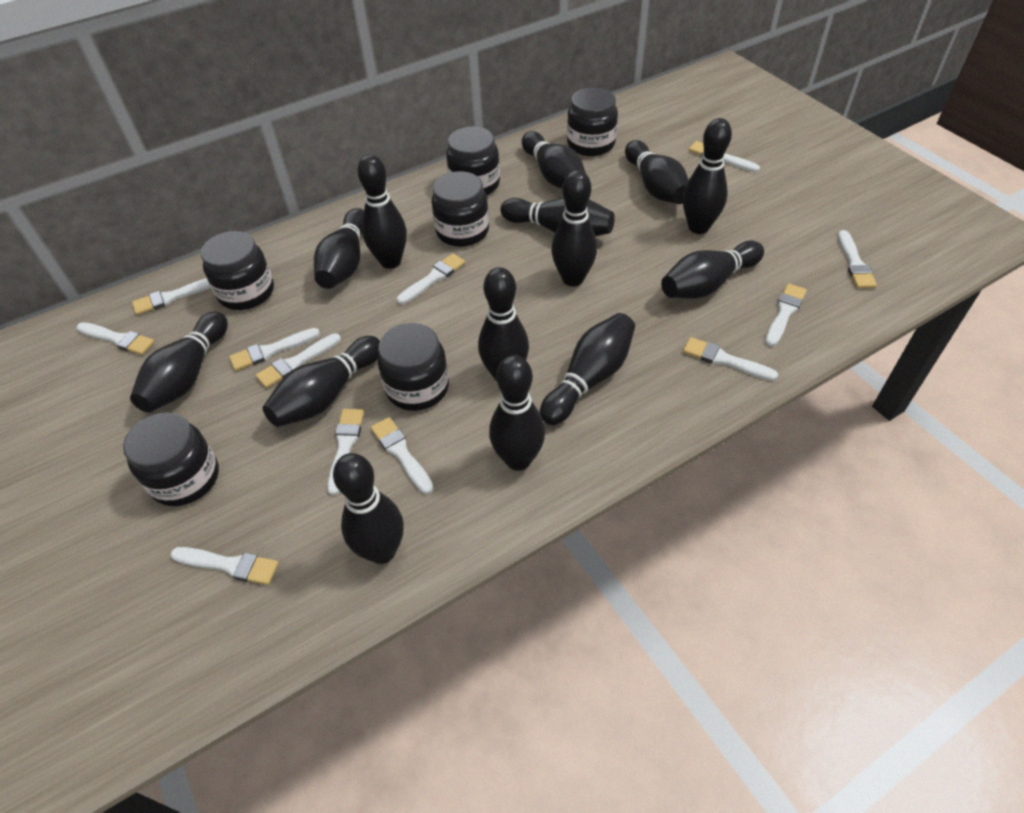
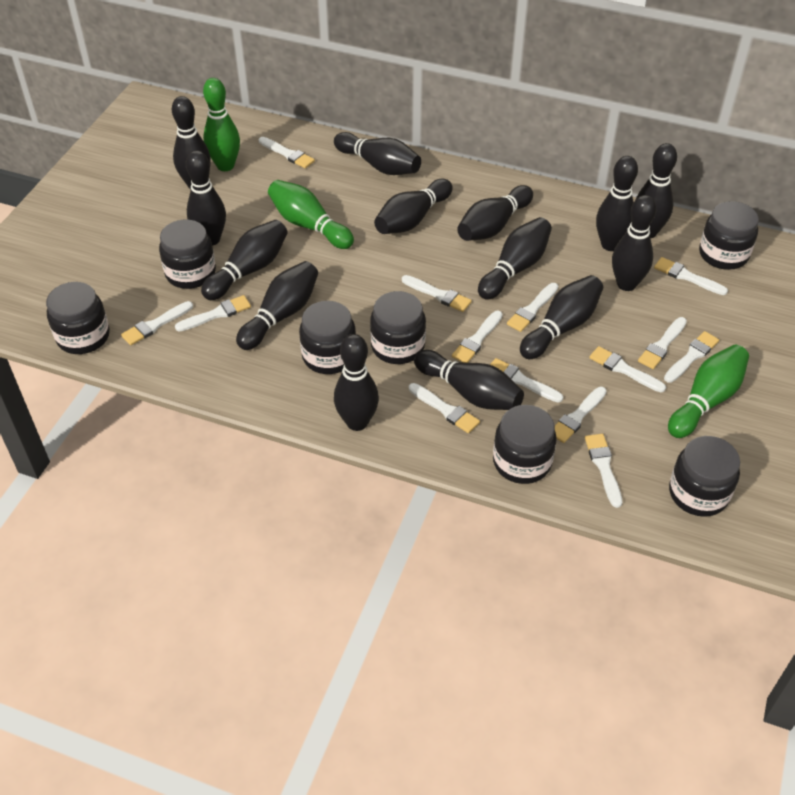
black jar: [123,412,219,506] [201,231,274,310] [378,323,449,411] [431,171,489,247] [446,126,500,195] [567,87,618,156] = 6 -> [46,282,110,354] [159,220,216,289] [299,301,356,374] [370,291,426,364] [493,405,557,484] [669,436,740,517] [699,201,759,270] = 7
green bowling pin: none = 0 -> [203,78,240,171] [268,180,354,249] [668,345,749,438] = 3
white brush: [77,322,155,355] [132,278,211,315] [170,547,279,585] [229,328,320,371] [256,333,341,388] [327,409,364,495] [370,417,434,494] [397,253,465,304] [683,337,778,381] [688,141,760,172] [765,283,807,347] [838,230,877,288] = 12 -> [121,301,193,345] [175,295,251,331] [259,137,315,168] [402,275,472,312] [409,383,480,433] [452,310,503,363] [490,358,563,403] [507,283,558,332] [555,387,606,443] [585,434,622,508] [589,346,666,392] [638,317,687,369] [654,257,728,295] [664,331,719,383] = 14

